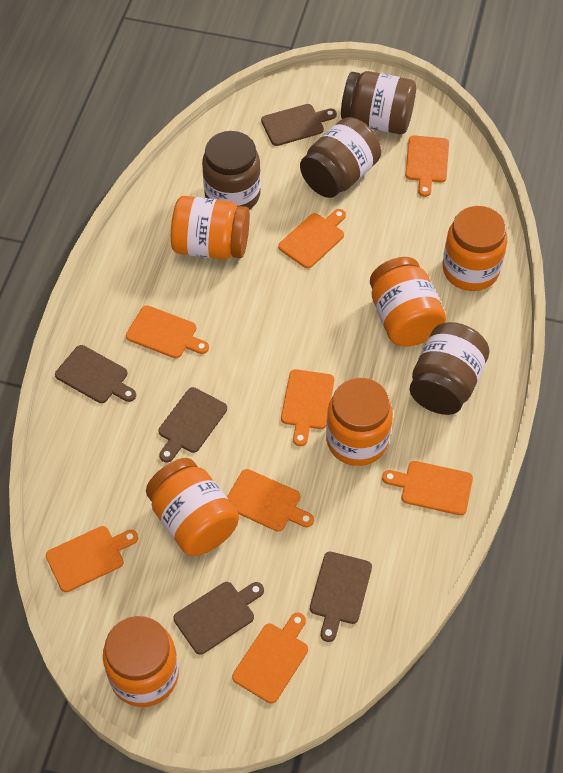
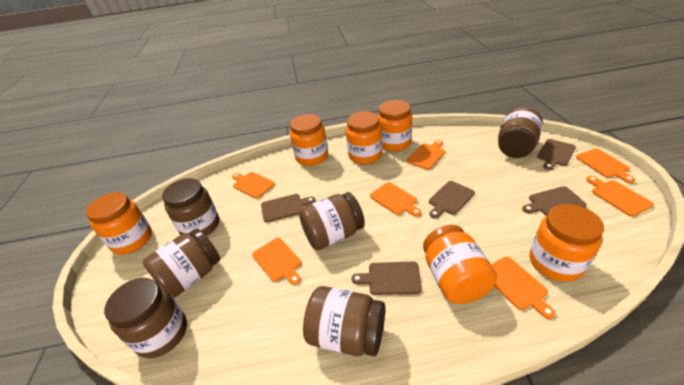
brown jar: [202,131,261,210] [300,117,381,198] [341,71,416,134] [410,322,489,415] = 4 -> [104,278,187,358] [143,228,220,298] [162,178,219,236] [299,192,365,250] [303,286,385,356] [498,107,543,158] = 6
orange cutting board: [46,526,138,592] [126,305,209,358] [227,469,314,532] [232,613,308,704] [278,209,346,269] [281,369,334,446] [382,461,473,515] [405,135,449,197] = 8 -> [232,172,275,199] [252,238,301,285] [370,182,421,217] [406,140,445,170] [491,257,555,319] [576,149,635,183] [586,176,654,217] = 7

